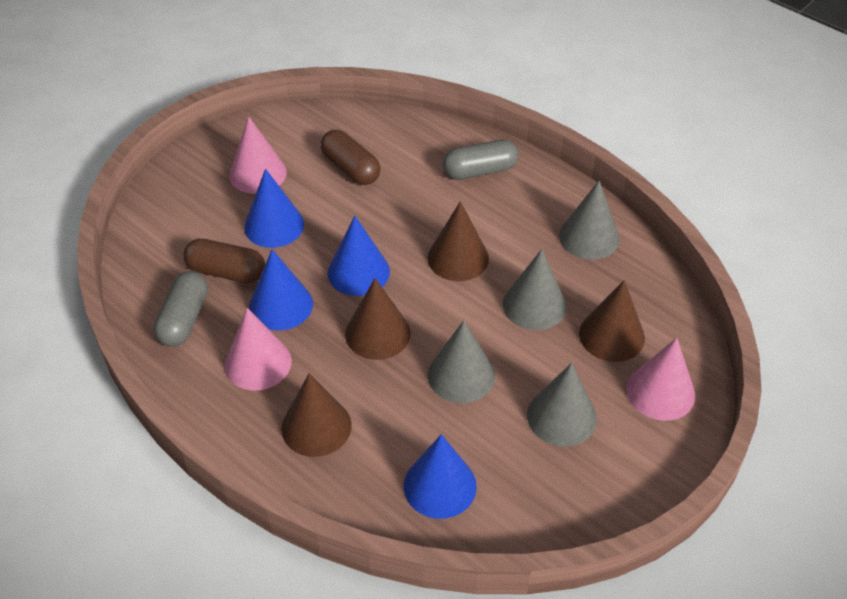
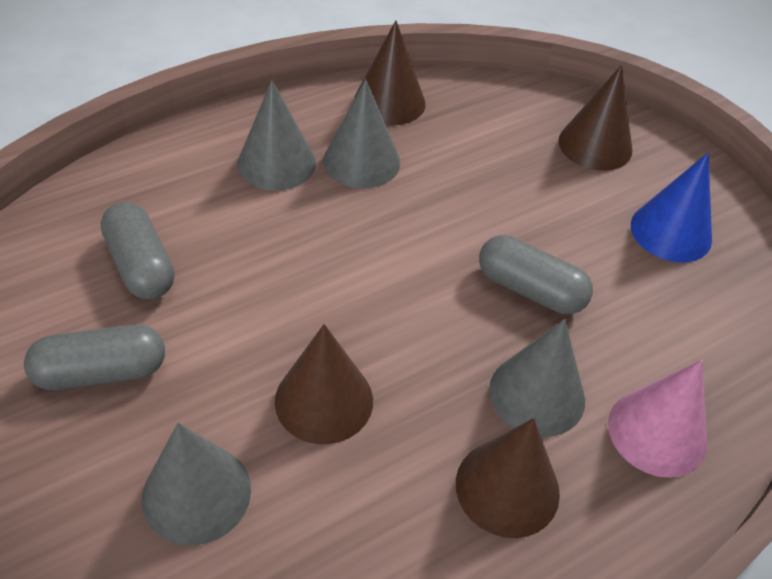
blue cone: [244,169,304,248] [249,250,313,331] [328,216,390,296] [404,434,477,519] = 4 -> [631,153,712,262] = 1
brown capsule: [184,239,265,283] [320,130,381,185] = 2 -> none = 0
grey capsule: [154,271,208,347] [443,139,519,180] = 2 -> [24,324,165,390] [101,202,175,299] [479,235,593,314] = 3
pink cone: [224,308,292,390] [229,116,287,194] [626,338,695,421] = 3 -> [608,360,707,478] = 1

